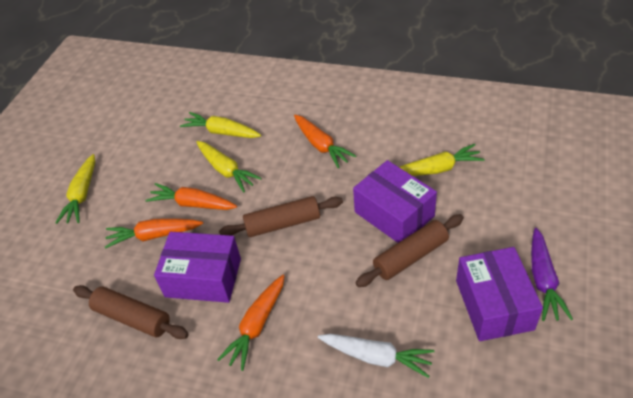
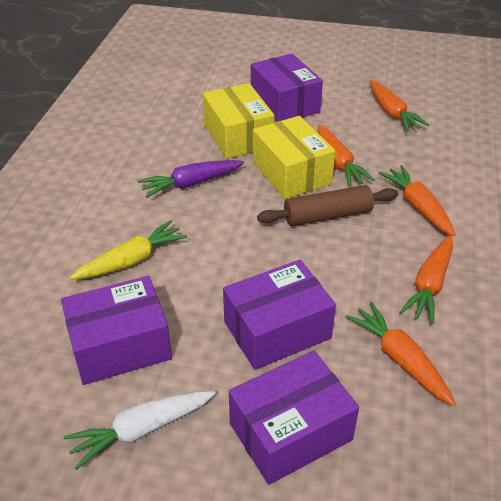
brown rolling pin: [73,285,189,339] [219,196,343,237] [356,214,464,287] = 3 -> [257,185,398,226] = 1
orange carrot: [105,218,203,248] [146,183,237,210] [217,275,285,371] [294,115,356,168] = 4 -> [318,124,375,187] [346,302,456,406] [369,80,429,131] [379,165,456,236] [400,235,453,324] = 5
purple box: [154,232,241,303] [353,160,437,243] [456,247,543,341] = 3 -> [61,276,172,385] [223,260,336,370] [229,351,359,485] [251,54,323,122] = 4
yellow box: none = 0 -> [203,83,275,159] [253,116,335,199] = 2
yellow carrot: [55,154,95,224] [180,112,261,138] [196,141,262,192] [399,144,485,176] = 4 -> [69,220,187,280] = 1

